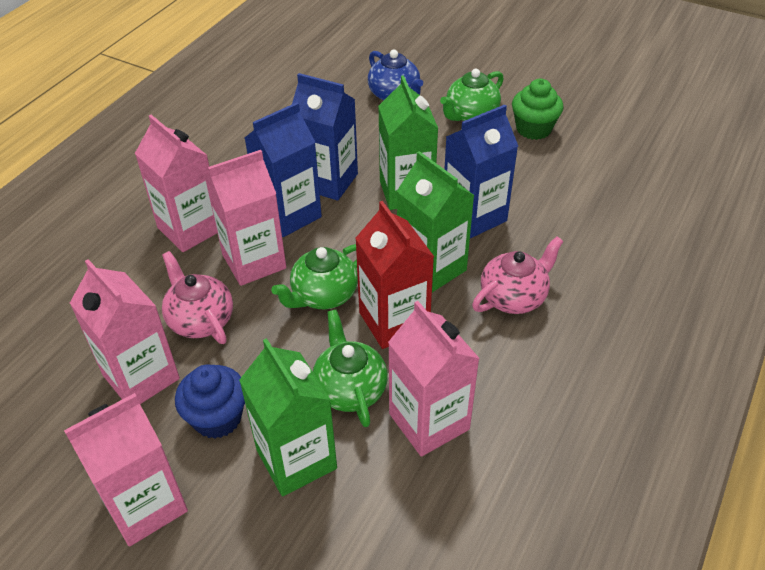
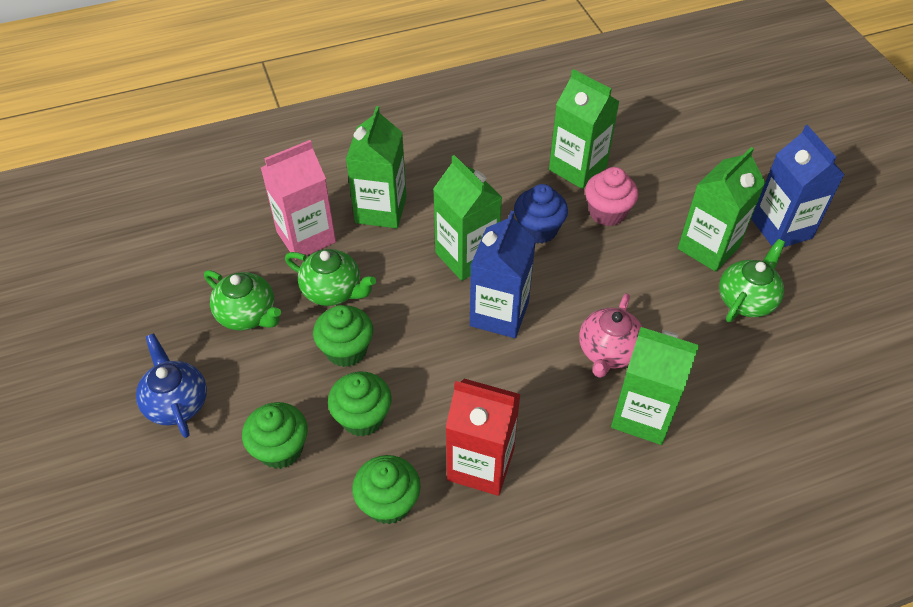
blue carton: [245,102,322,237] [292,73,358,201] [444,104,518,238] = 3 -> [470,211,536,338] [751,125,845,247] = 2
green carton: [239,338,337,496] [378,75,438,210] [397,151,475,292] = 3 -> [346,106,407,228] [433,155,502,281] [549,69,620,189] [611,327,699,445] [678,147,766,272] = 5
green cupcake: [512,79,563,140] = 1 -> [242,402,308,469] [313,305,373,367] [328,372,392,437] [352,455,421,525] = 4
pink carton: [64,393,188,547] [70,259,180,404] [135,115,217,252] [206,150,287,286] [388,301,480,457] = 5 -> [261,140,336,260] = 1
pink cupcake: none = 0 -> [585,167,638,226] = 1
pink teapot: [162,251,233,344] [472,236,564,314] = 2 -> [579,293,642,378] = 1

